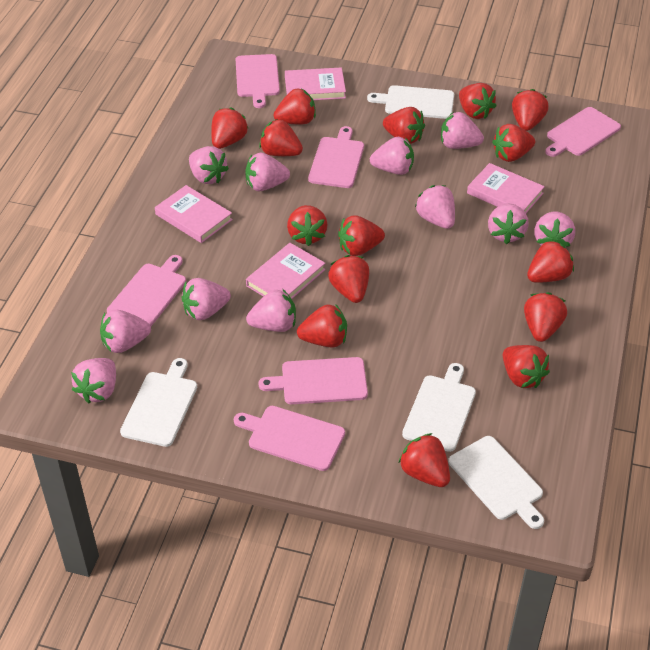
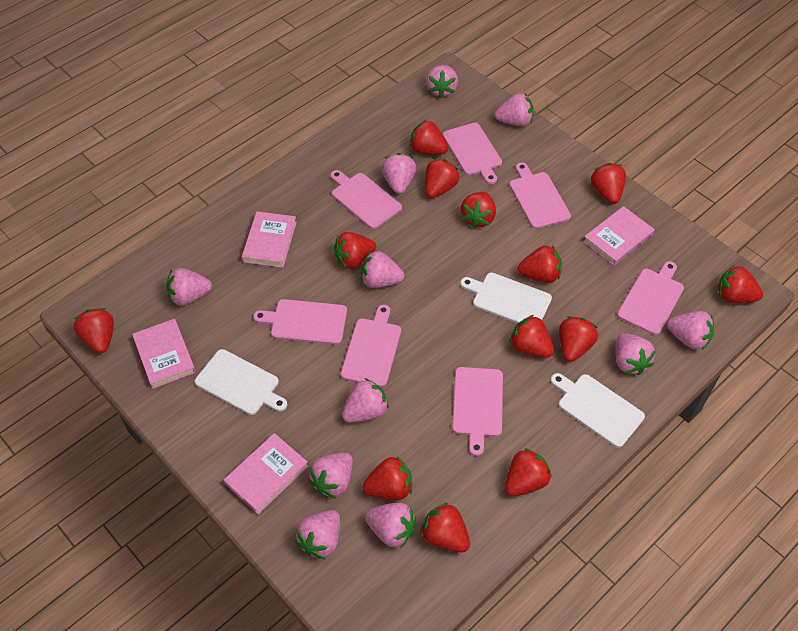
pink cutting board: [107,255,186,326] [234,406,345,471] [236,54,280,108] [258,357,368,404] [308,126,364,188] [545,107,621,157] = 6 -> [253,299,347,345] [330,170,402,229] [341,305,401,387] [443,123,502,184] [452,367,503,456] [509,163,571,229] [617,261,684,335] = 7
red strawberry: [211,107,249,149] [259,119,303,156] [273,88,316,124] [287,205,328,246] [297,304,347,347] [328,255,369,303] [338,215,385,256] [383,107,425,144] [399,433,450,487] [459,83,496,119] [492,124,535,162] [503,345,550,388] [512,89,549,131] [524,292,567,342] [527,240,574,283] = 15 -> [74,308,114,353] [334,232,376,269] [362,456,412,500] [409,119,448,155] [420,502,470,552] [425,159,459,198] [461,192,496,228] [505,448,552,496] [509,315,554,358] [518,245,562,283] [559,316,598,362] [591,163,626,204] [717,265,763,303] = 13
white cutting board: [120,358,197,447] [367,85,454,119] [402,363,476,452] [448,436,544,529] = 4 -> [195,349,287,415] [460,273,552,323] [551,373,645,448] = 3

